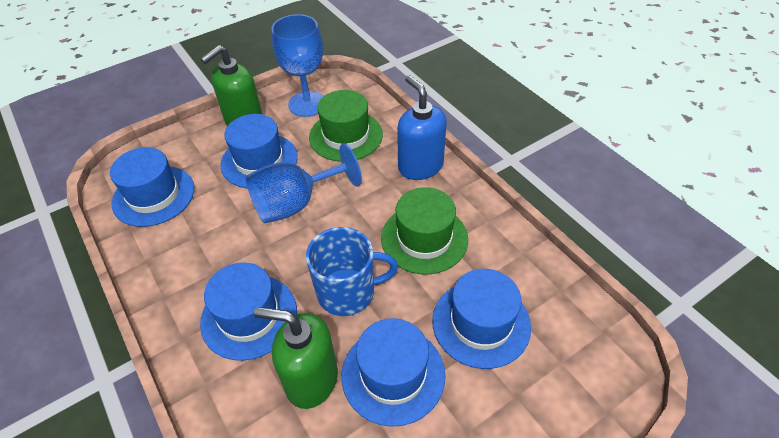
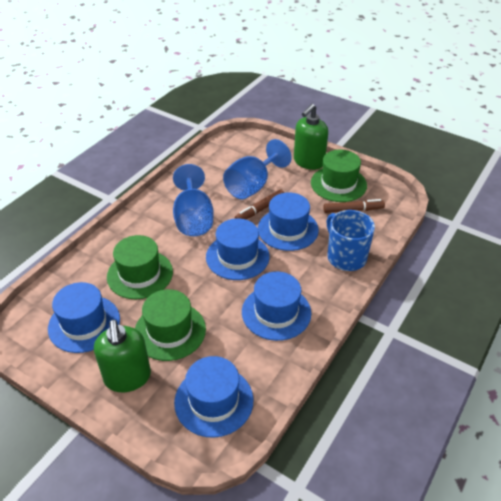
blue soap dispenser: [397,75,447,180] = 1 -> none = 0
brown marker: none = 0 -> [235,190,284,220] [323,199,385,213] = 2
green hat: [309,90,383,162] [381,187,468,275] = 2 -> [107,235,173,299] [135,289,206,361] [311,150,367,202] = 3

